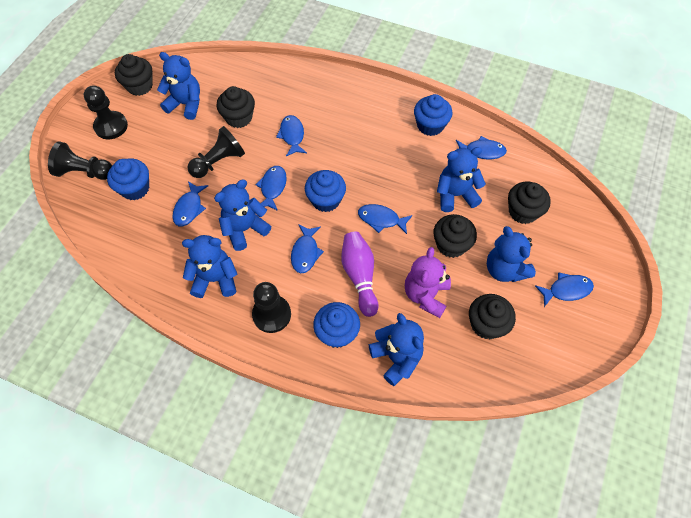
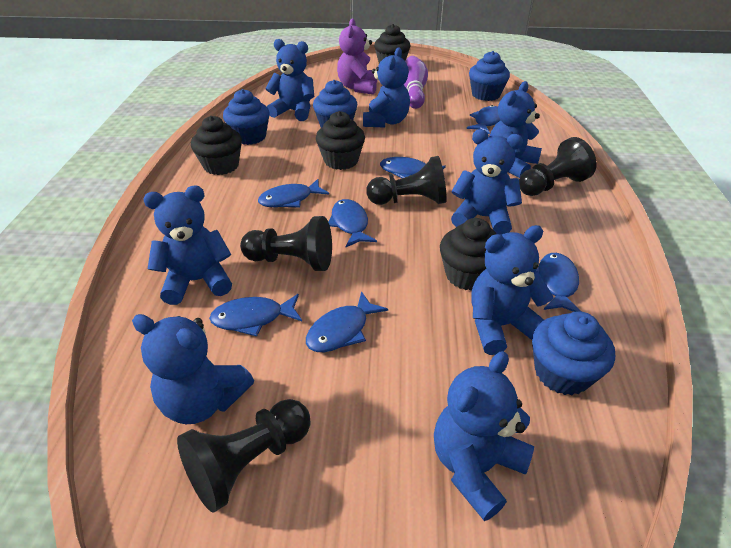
black cupcake: [115,54,153,96] [217,86,255,128] [433,214,477,258] [469,294,516,339] [508,182,551,224] = 5 -> [191,116,242,175] [316,111,365,170] [374,24,410,64] [440,218,496,291] = 4
blue teddy bear: [157,52,200,120] [182,235,237,298] [214,180,271,251] [369,313,424,386] [437,147,486,212] [487,226,536,282] = 6 -> [132,314,254,424] [144,186,232,305] [265,39,314,121] [363,48,410,127] [434,351,534,521] [451,129,523,235] [471,225,553,355] [490,81,542,178] = 8

